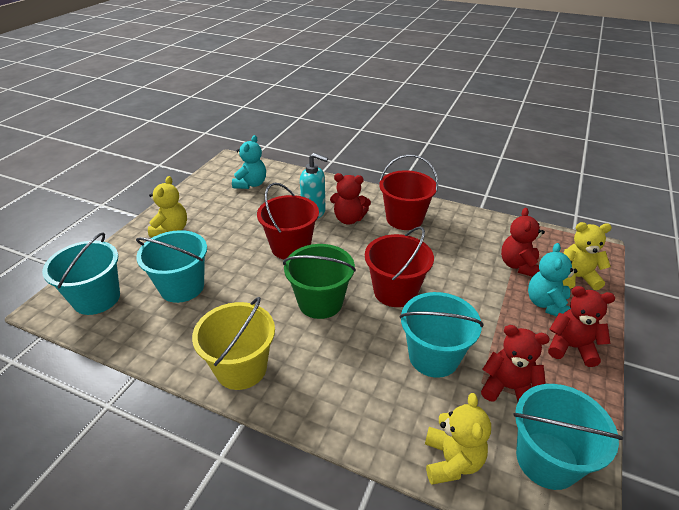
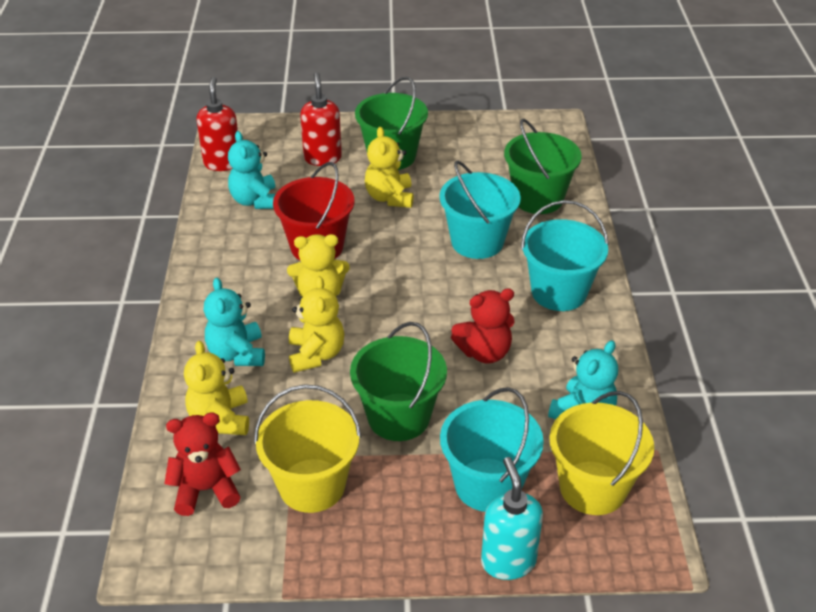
green bucket: [283,244,356,319] = 1 -> [350,322,447,441] [355,76,428,170] [504,119,582,214] = 3
red bucket: [257,183,319,260] [365,226,434,307] [379,155,438,230] = 3 -> [273,162,354,260] = 1
red soap dispenser: none = 0 -> [196,77,238,171] [300,72,342,166] = 2
red teddy bear: [330,173,371,224] [481,325,550,402] [501,208,545,277] [548,286,615,367] = 4 -> [164,412,241,516] [451,288,515,364] = 2
turquoise bucket: [42,232,120,315] [136,230,207,303] [399,292,484,378] [513,384,623,490] = 4 -> [440,161,521,259] [440,387,544,512] [521,200,609,311] = 3
turquoise teddy bear: [232,135,266,189] [528,243,577,316] = 2 -> [204,278,265,366] [228,131,275,209] [548,340,618,419] = 3
yellow bucket: [192,297,275,390] = 1 -> [254,384,361,513] [550,391,654,515] = 2
yellow teddy bear: [148,176,187,237] [425,393,491,485] [563,222,612,290] = 3 -> [184,341,249,435] [287,234,350,297] [289,276,344,373] [365,127,413,208] = 4

